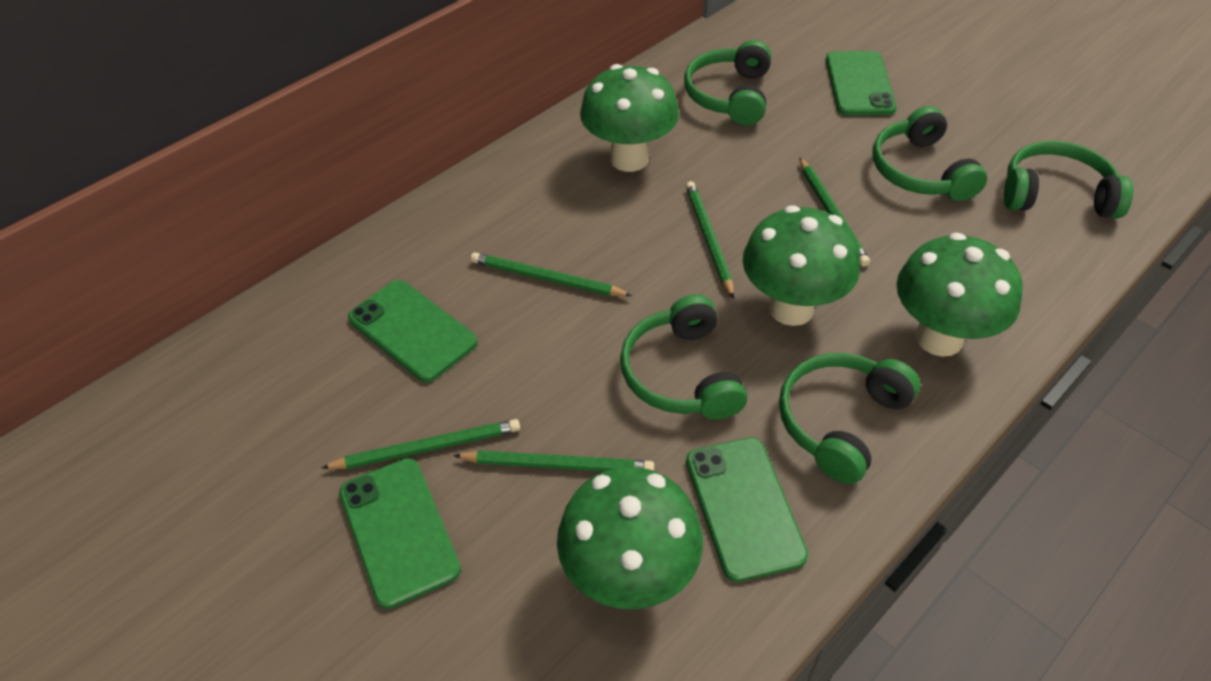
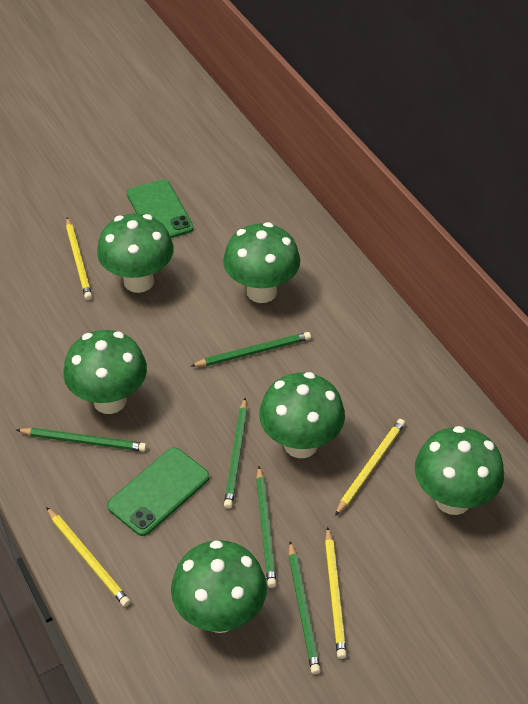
green headphones: [620,294,747,420] [684,40,771,126] [779,353,920,484] [873,106,987,201] [1004,141,1133,219] = 5 -> none = 0
green mushroom: [557,467,703,609] [580,64,679,172] [743,205,860,326] [896,233,1023,357] = 4 -> [63,330,147,414] [97,213,174,293] [171,540,267,633] [223,222,300,303] [259,372,345,458] [415,426,504,515] = 6
green phone: [339,458,461,609] [348,280,477,382] [686,437,808,582] [826,51,897,115] = 4 -> [107,448,209,536] [127,179,194,238] = 2
yellow pencil: none = 0 -> [46,507,130,607] [66,218,92,300] [325,527,347,659] [335,419,405,516] = 4

